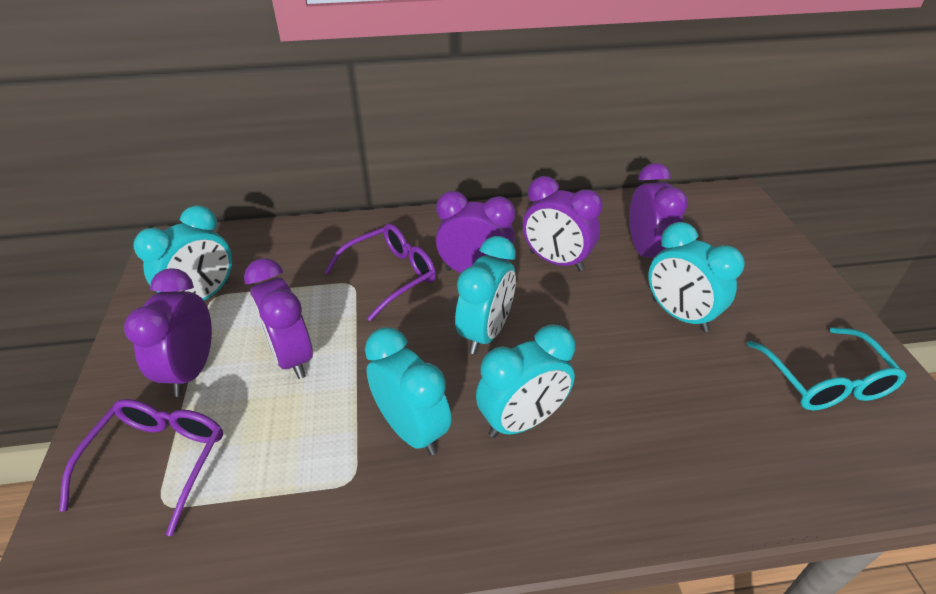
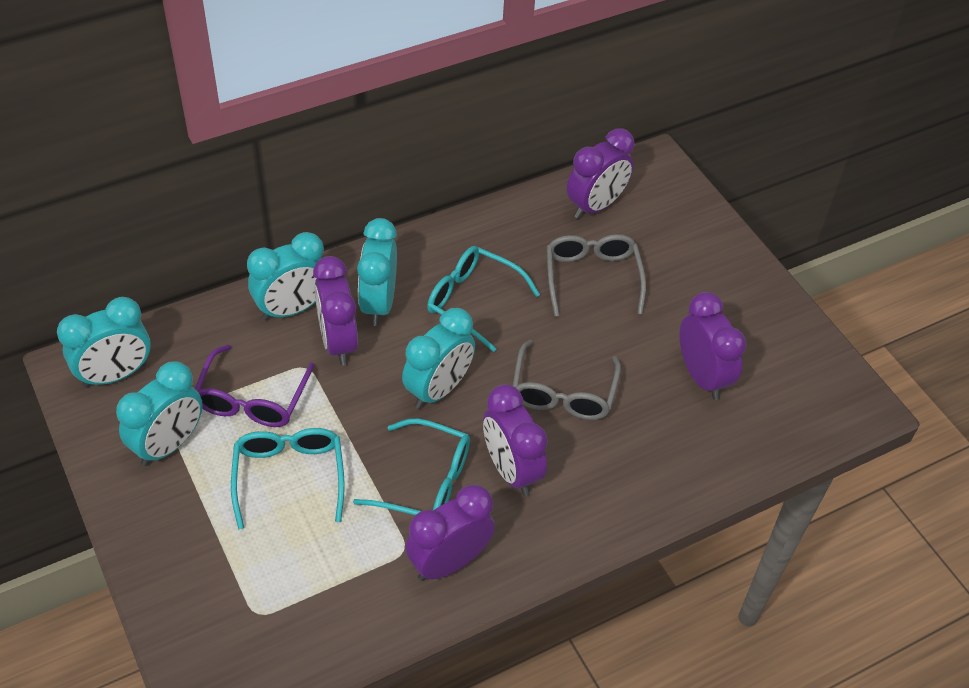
grey glasses: none = 0 -> [513,340,621,420] [547,234,646,317] = 2
purple glasses: [59,399,223,536] [324,224,436,321] = 2 -> [195,345,314,427] = 1
turquoise glasses: [747,327,907,411] = 1 -> [231,428,345,529] [353,419,470,515] [427,246,540,352] = 3

